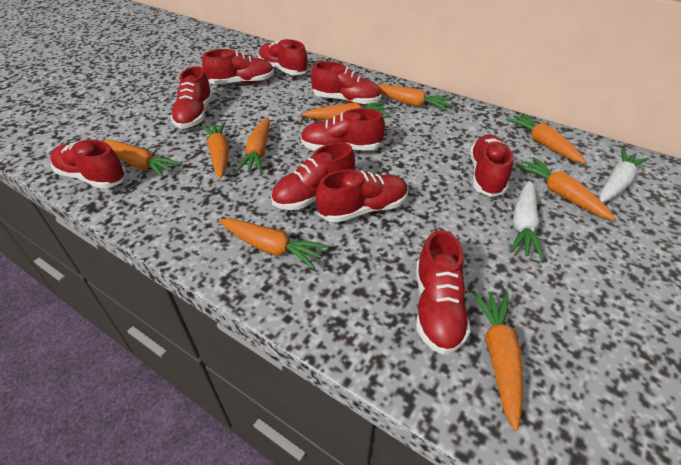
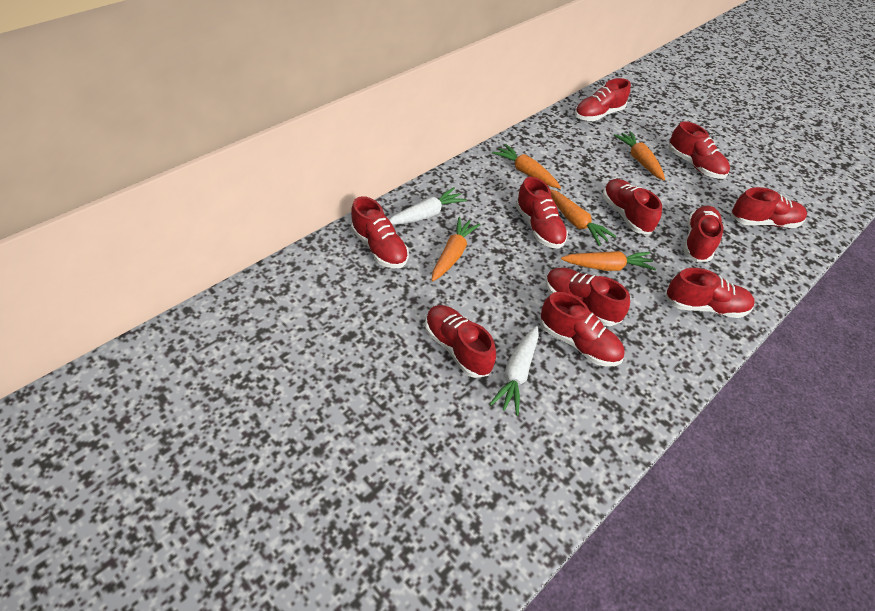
orange carrot: [103,140,182,178] [202,122,229,179] [219,218,328,269] [235,118,270,173] [302,102,389,120] [378,84,453,110] [472,291,523,431] [506,113,586,164] [516,157,616,220] = 9 -> [432,217,481,281] [492,144,561,189] [550,189,616,246] [561,251,656,271] [614,131,665,180] = 5
red shoe: [50,140,127,189] [170,66,213,129] [202,49,274,84] [258,39,308,75] [271,142,355,210] [301,108,385,151] [311,61,381,105] [316,169,408,223] [416,230,471,355] [470,135,513,197] = 10 -> [351,196,409,269] [425,305,496,378] [516,177,568,249] [540,292,625,367] [546,267,630,326] [575,78,631,121] [603,179,662,234] [666,268,755,318] [668,121,730,179] [683,206,724,262] [731,187,807,228] = 11

